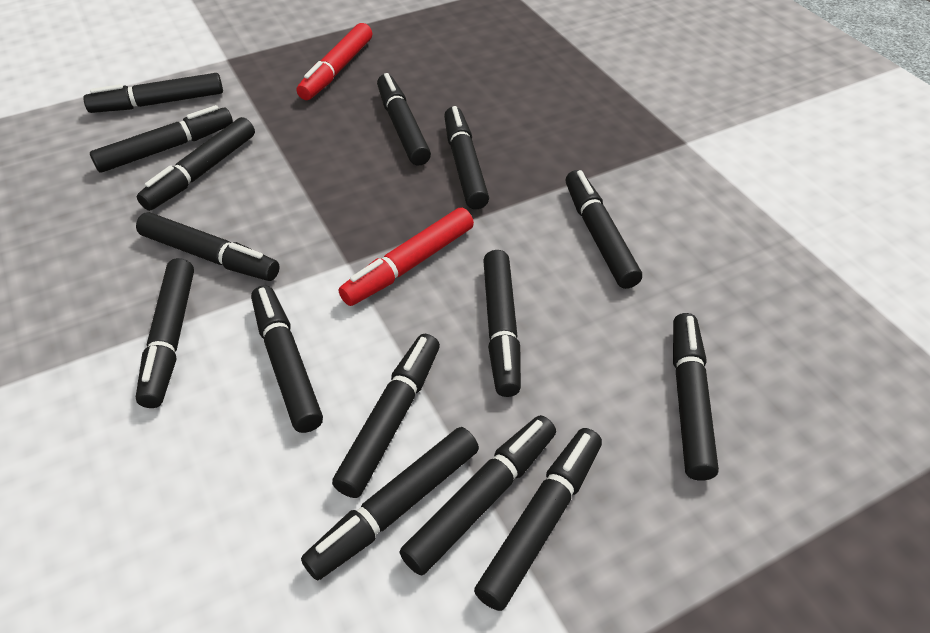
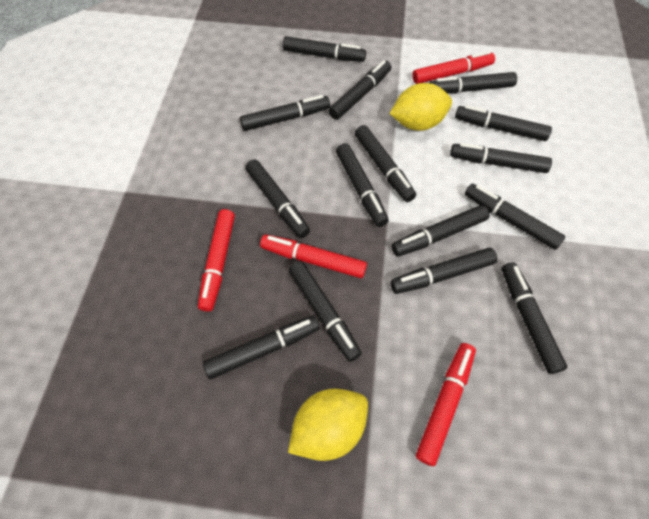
red marker: [297,23,372,100] [338,208,474,306] = 2 -> [198,209,235,312] [260,234,367,278] [412,51,495,84] [416,343,476,466] = 4
yellow lemon: none = 0 -> [288,389,368,461] [390,83,452,131] = 2

